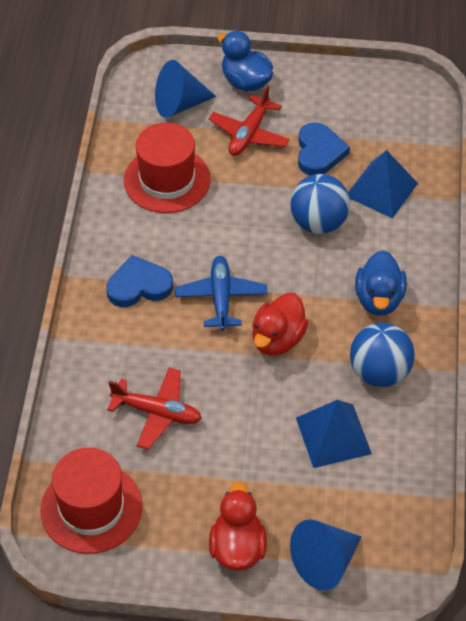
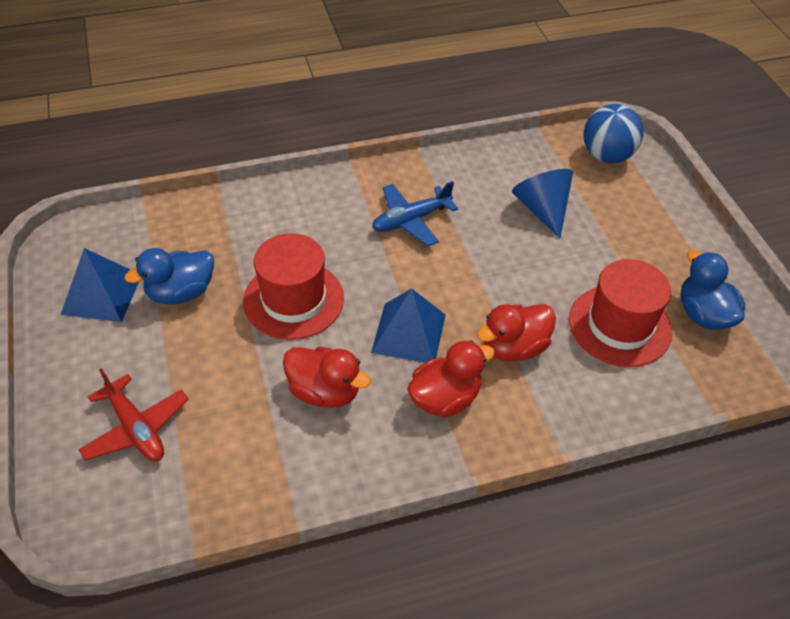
blue ball: [290,174,350,234] [350,323,415,387] = 2 -> [584,104,643,163] = 1
blue cone: [155,60,216,118] [290,520,362,591] = 2 -> [512,169,573,238] = 1
blue heart: [106,255,173,307] [298,122,350,176] = 2 -> none = 0
red duck: [209,482,267,571] [252,293,309,356] = 2 -> [283,347,371,408] [407,340,495,418] [477,304,556,362] = 3
red plane: [107,367,202,450] [209,85,290,156] = 2 -> [78,368,188,461] = 1

